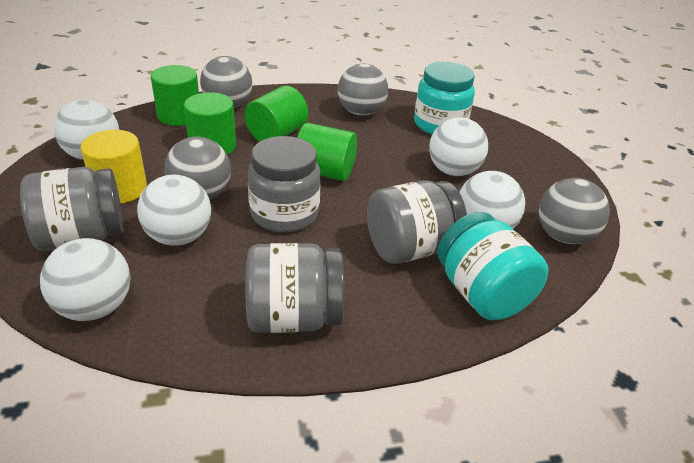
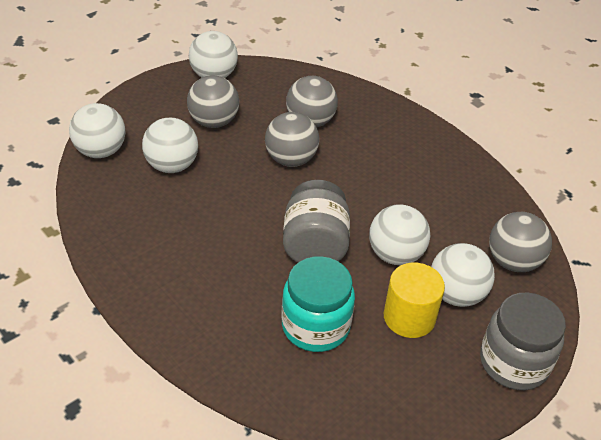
green cylinder: [151,65,199,126] [184,92,236,155] [244,86,308,142] [297,123,357,181] = 4 -> none = 0
grey jar: [20,167,124,251] [246,243,344,333] [248,136,321,232] [367,180,467,264] = 4 -> [283,180,350,263] [480,293,566,390] = 2
turquoise jar: [414,62,475,134] [438,212,548,320] = 2 -> [282,256,355,352] = 1

